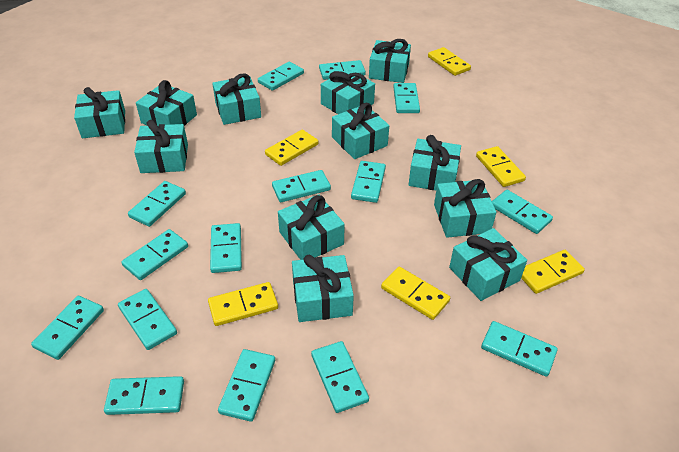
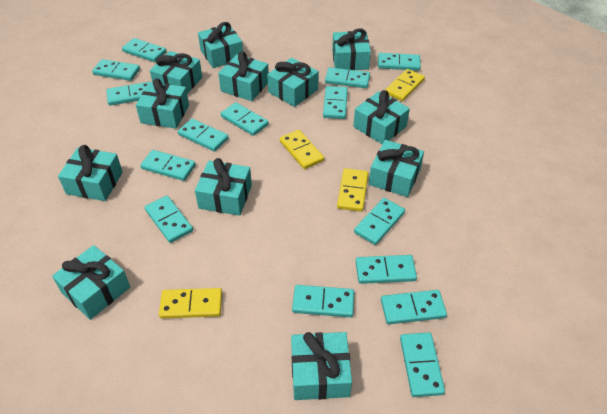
yellow domino: [208,282,278,326] [265,130,318,166] [381,267,450,320] [428,47,471,76] [476,146,526,187] [521,250,585,294] = 6 -> [159,288,222,318] [280,130,324,169] [337,168,368,212] [385,69,425,101] = 4

